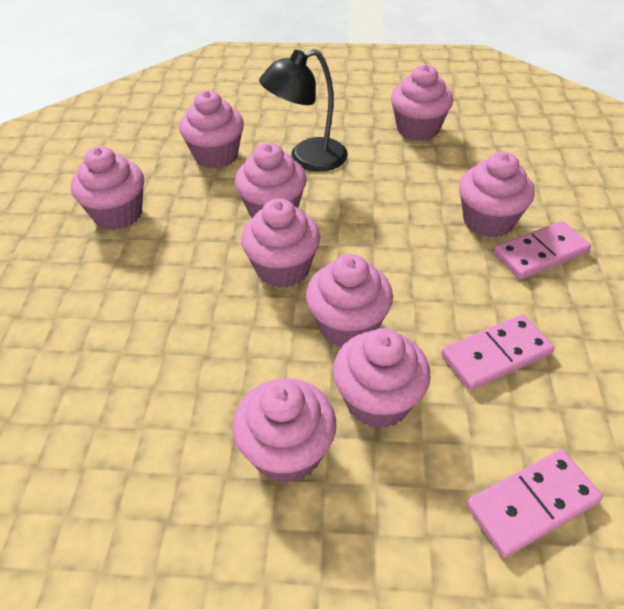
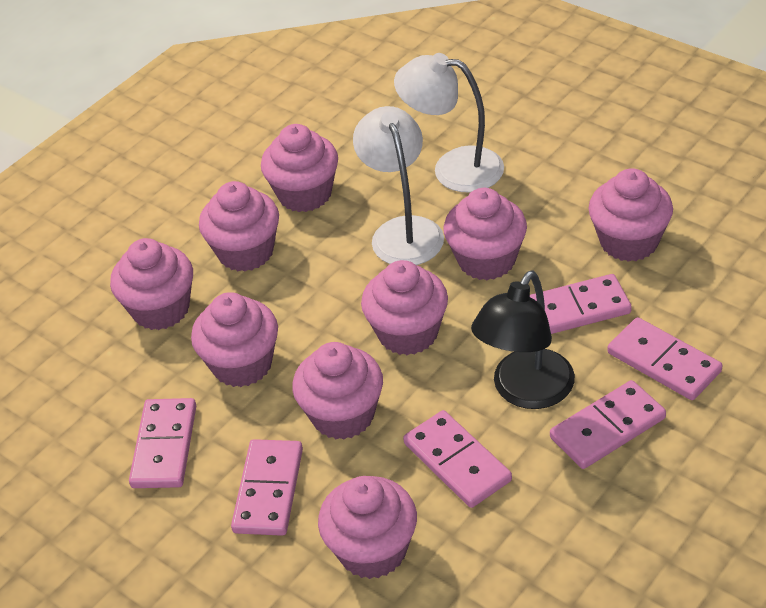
pink domino: [441,314,555,390] [466,450,603,558] [493,221,591,279] = 3 -> [129,398,196,488] [231,439,303,536] [403,410,512,508] [530,274,632,334] [550,380,666,469] [607,317,722,400] = 6
white lamp: none = 0 -> [353,106,444,265] [394,53,504,193] = 2

